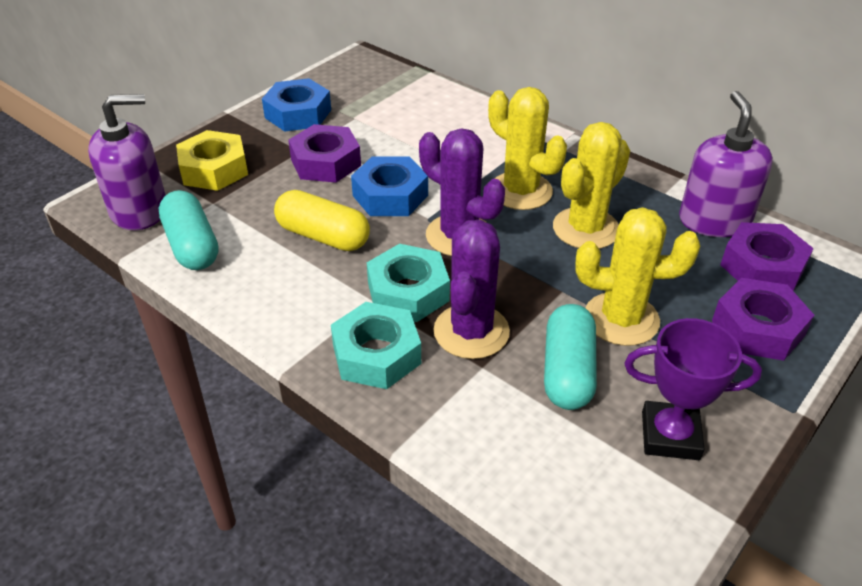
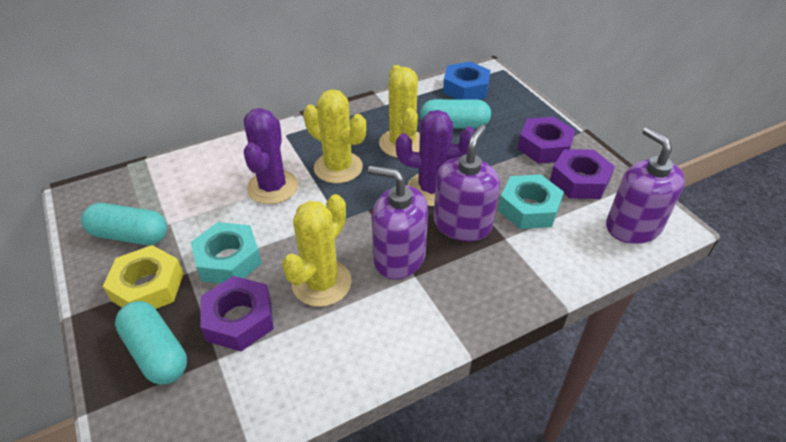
blue nut: [262,78,331,131] [351,156,428,216] = 2 -> [443,61,490,100] = 1
purple soap dispenser: [88,94,166,230] [679,91,773,237] = 2 -> [368,165,428,279] [434,125,500,242] [606,127,685,244] = 3
purple trophy: [624,318,762,460] = 1 -> none = 0
turquoise capsule: [159,190,219,270] [544,304,597,410] = 2 -> [81,203,167,245] [115,301,187,385] [420,99,491,129] = 3
yellow capsule: [274,190,370,251] = 1 -> none = 0

